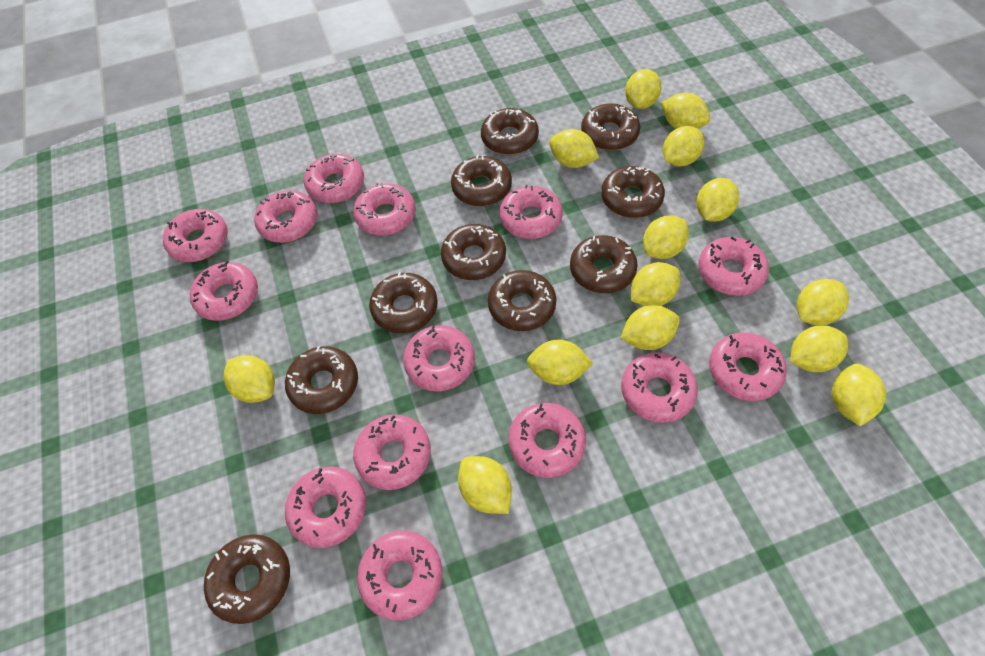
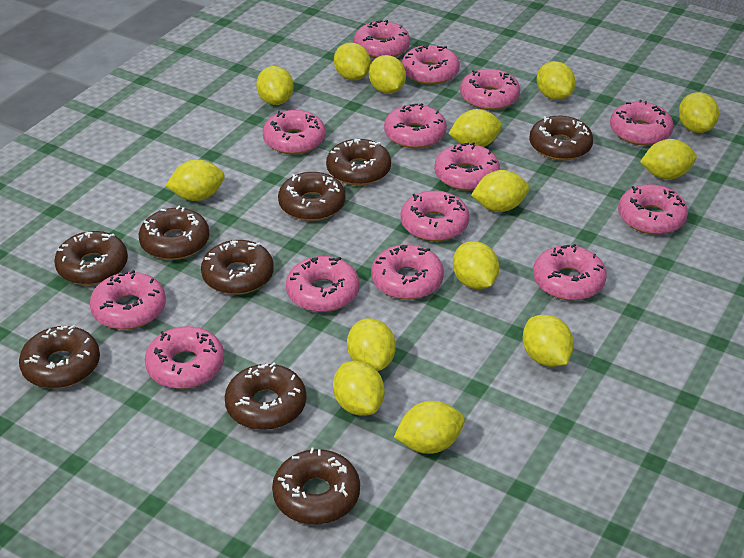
brown donut: [204,534,290,624] [285,346,358,414] [369,272,438,333] [441,224,506,280] [451,155,512,206] [481,108,539,155] [488,270,556,331] [570,235,638,293] [581,103,640,150] [601,166,665,218] = 10 -> [19,325,100,389] [54,231,128,285] [139,206,209,260] [201,240,274,295] [225,363,306,430] [272,448,360,525] [278,172,346,221] [326,139,391,185] [529,116,593,161] = 9

